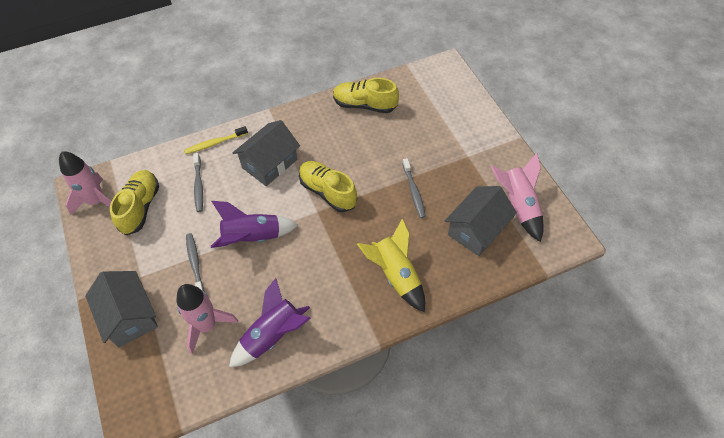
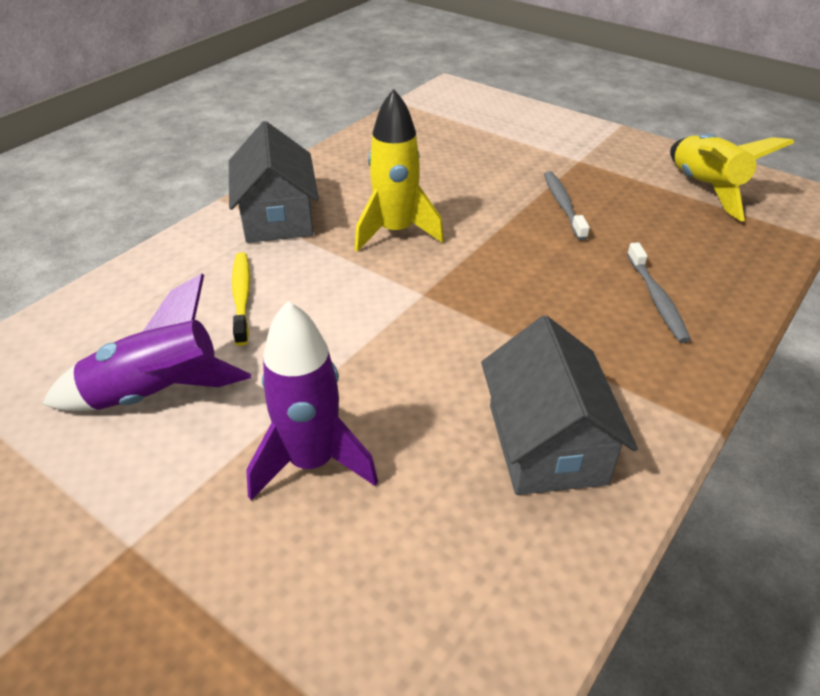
grey house: [85,271,158,348] [232,120,300,186] [445,186,517,256] = 3 -> [229,121,319,243] [481,315,638,495] = 2
grey toothbrush: [186,233,205,292] [193,153,203,212] [402,158,426,218] = 3 -> [544,171,590,241] [627,242,691,343] = 2
pink rocket: [59,151,111,215] [176,284,238,354] [491,153,544,242] = 3 -> none = 0
yellow rocket: [357,218,425,312] = 1 -> [355,89,444,252] [670,134,794,221] = 2
yellow shoe: [110,170,159,235] [299,161,357,212] [333,78,399,113] = 3 -> none = 0

